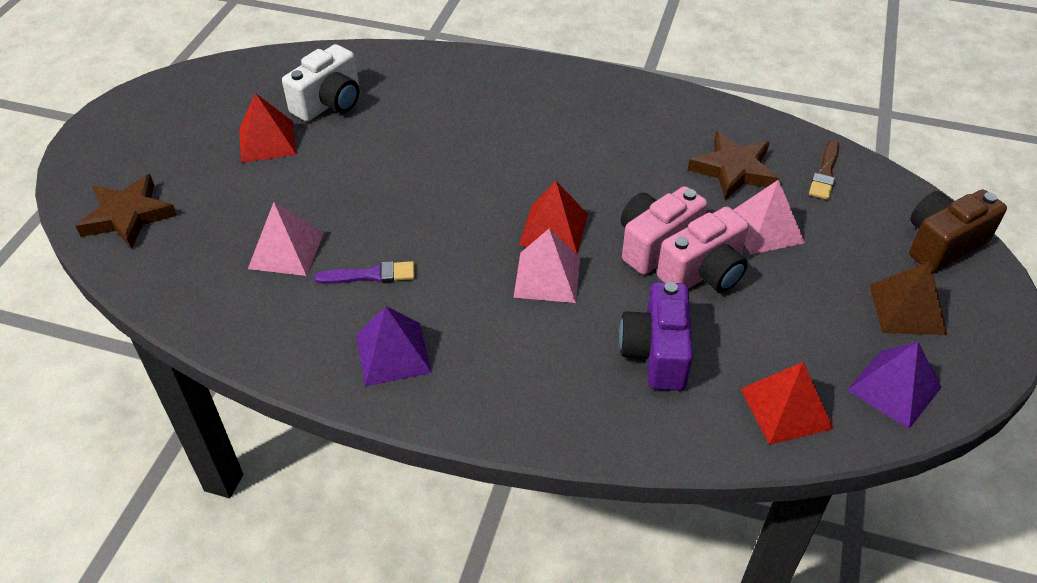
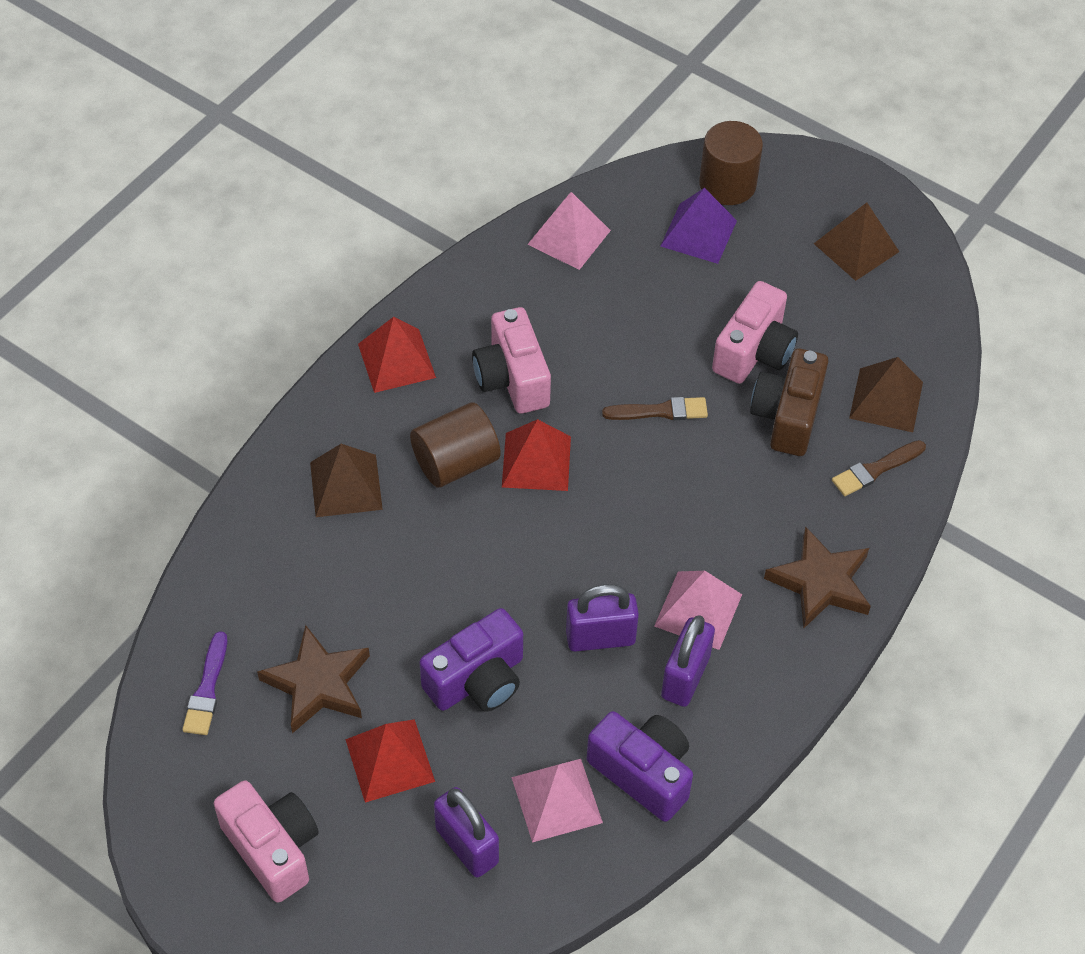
brown brush: [809,140,839,200] = 1 -> [602,397,708,420] [832,440,926,496] = 2
brown cylinder: none = 0 -> [410,402,501,488] [699,121,763,205] = 2
brown pyramid: [869,261,948,335] = 1 -> [310,444,383,517] [814,202,900,281] [849,357,923,432] = 3
pink camera: [621,186,708,275] [657,207,749,293] = 2 -> [214,780,319,903] [472,307,551,414] [712,281,798,384] = 3
purple camera: [619,282,693,391] = 1 -> [420,608,523,712] [587,711,693,822] = 2
purple padlock: none = 0 -> [434,787,499,877] [566,584,639,652] [661,615,715,707] = 3
purple pyramid: [356,306,432,386] [847,342,942,429] = 2 -> [661,188,737,264] = 1
white camera: [282,44,359,122] = 1 -> none = 0

